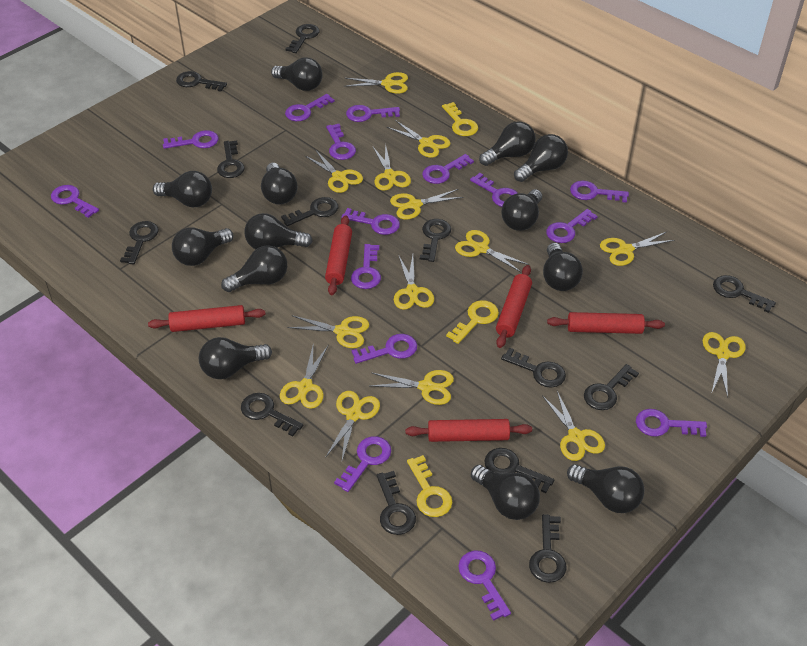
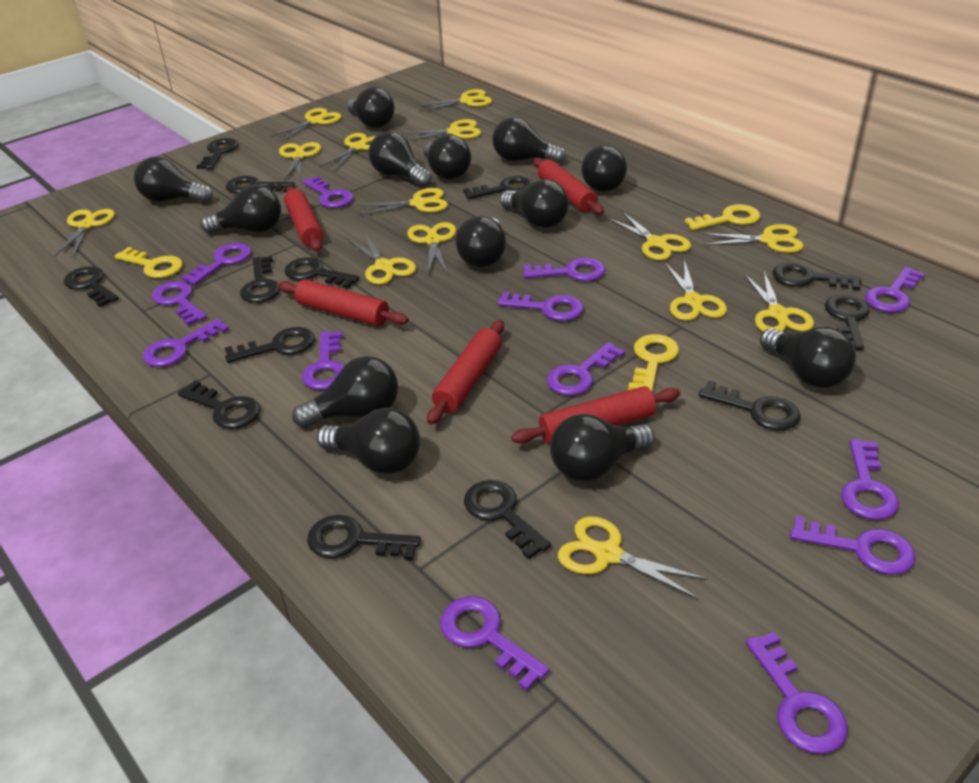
purple key: [51,185,99,218] [163,130,219,149] [285,94,334,121] [326,124,356,160] [334,436,391,492] [342,208,400,235] [346,105,400,122] [351,244,381,289] [352,334,417,364] [422,154,474,184] [458,551,511,621] [470,173,518,207] [546,209,597,243] [570,181,629,203] [636,409,707,437] = 15 -> [143,319,229,367] [152,281,207,326] [181,243,251,285] [302,331,344,390] [303,176,354,208] [440,596,549,691] [497,291,584,321] [523,258,605,281] [547,342,625,396] [746,632,848,754] [790,516,916,575] [841,439,899,520] [865,267,925,312] = 13

